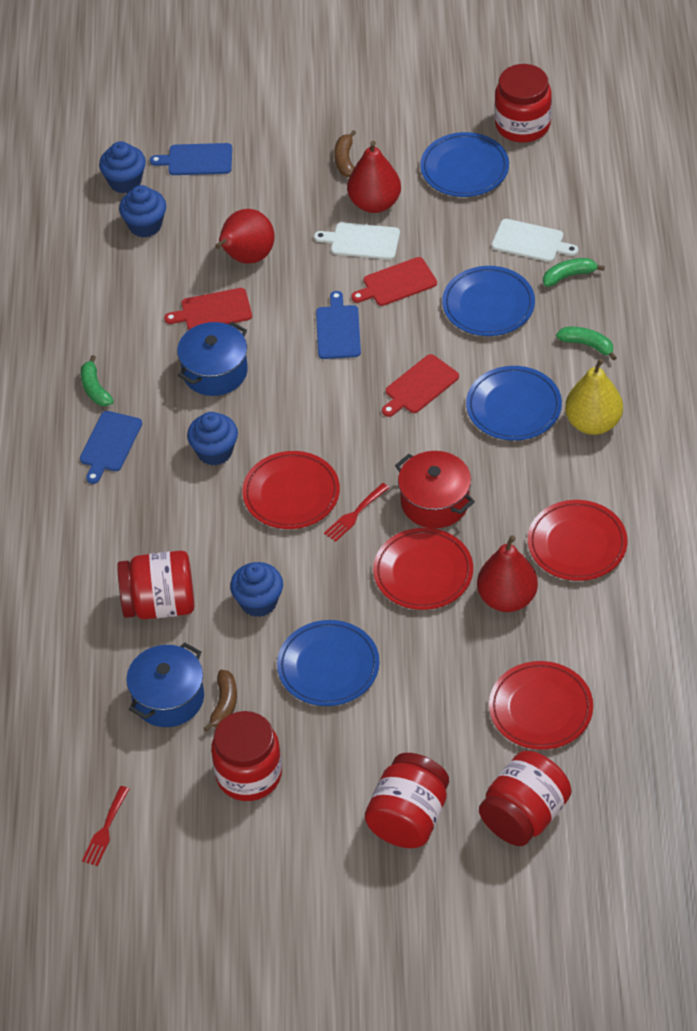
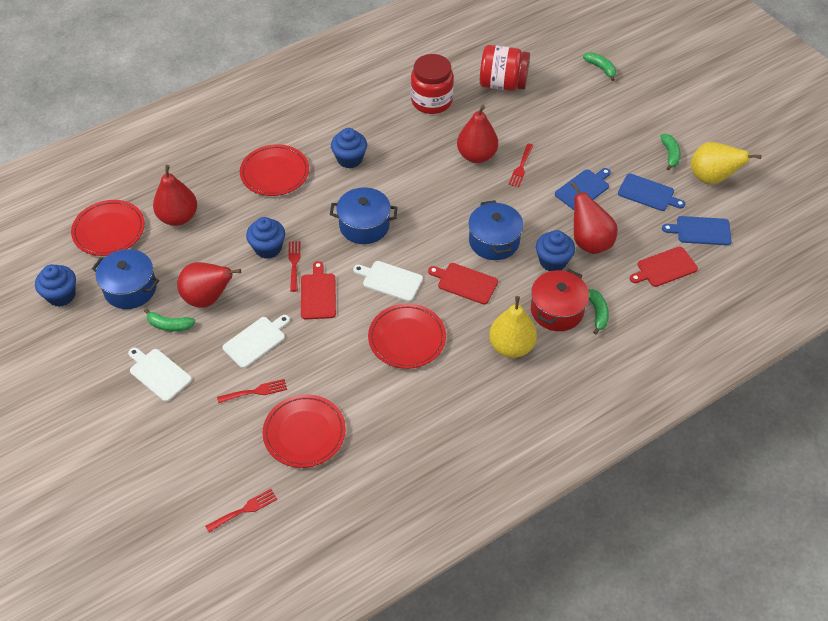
blue plate: [277,620,380,706] [420,132,509,197] [442,266,535,336] [466,366,562,441] = 4 -> none = 0
blue pot: [126,642,204,727] [177,322,248,396] = 2 -> [92,249,159,309] [330,187,398,244] [468,200,523,260] = 3
brown banana: [204,670,237,732] [334,130,356,177] = 2 -> none = 0
green banana: [81,355,114,406] [543,258,605,287] [556,327,617,360] = 3 -> [144,309,195,332] [583,52,616,81] [588,289,609,335] [660,134,681,171] = 4
red fork: [82,786,129,866] [324,483,389,542] = 2 -> [205,489,277,533] [217,379,287,403] [288,241,300,292] [508,144,534,187] = 4
red jar: [117,550,194,619] [211,711,282,801] [365,753,449,848] [479,751,571,846] [495,64,552,142] = 5 -> [411,54,454,114] [480,45,530,91] = 2
red pear: [215,209,274,264] [347,141,401,213] [477,535,538,612] = 3 -> [153,165,197,226] [177,262,241,308] [457,105,498,163] [571,182,618,254] = 4
white cutting board: [314,222,400,260] [492,219,578,262] = 2 -> [128,347,192,402] [222,315,290,368] [353,261,423,302] = 3
yellow pear: [565,358,623,435] = 1 -> [489,296,537,358] [691,142,761,184] = 2

